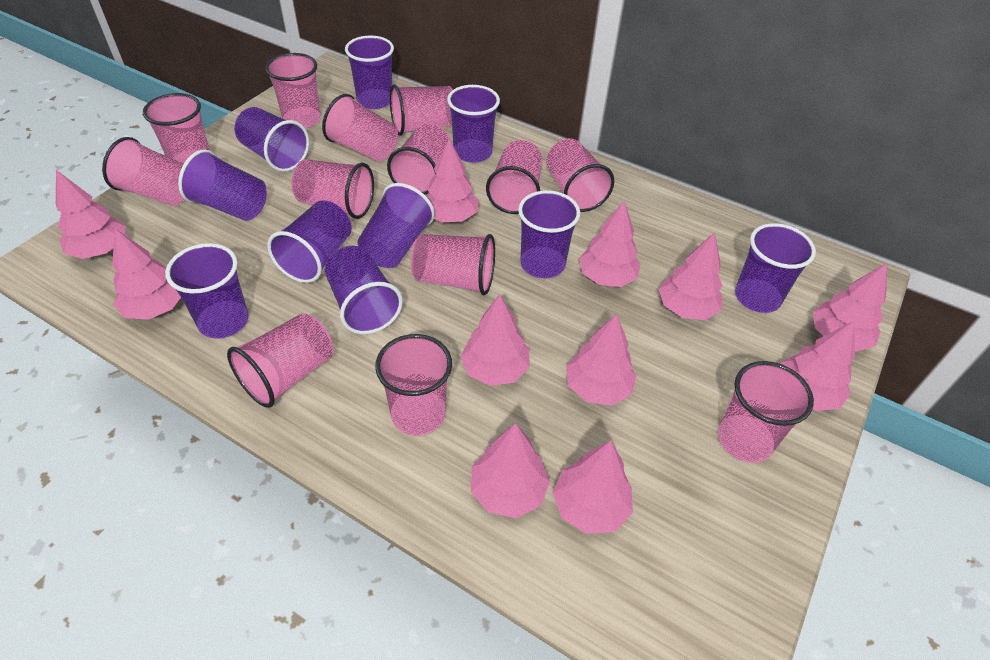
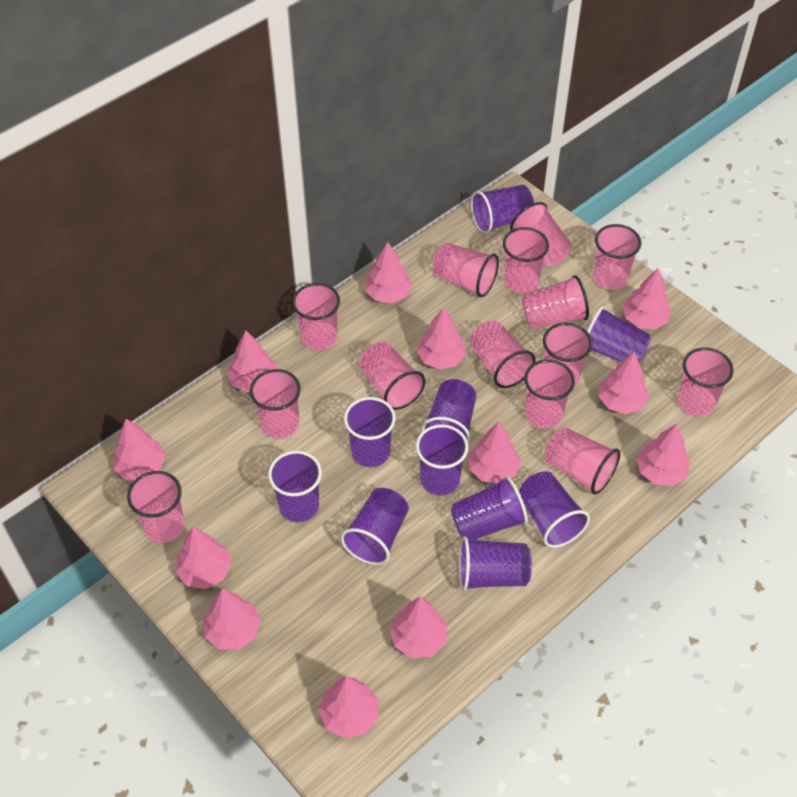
pink cup: [102,137,185,206] [143,93,210,164] [227,313,333,408] [265,53,321,128] [291,159,374,219] [322,94,398,162] [375,334,452,436] [387,123,451,195] [390,84,453,136] [410,234,495,295] [486,140,542,214] [546,138,614,212] [718,361,814,463] = 13 -> [127,471,185,543] [250,369,301,439] [292,283,340,350] [359,342,425,410] [433,243,499,297] [470,320,536,388] [503,227,549,293] [510,202,572,266] [522,275,589,329] [524,359,575,429] [543,323,592,388] [545,427,620,494] [593,224,641,290] [678,347,734,417] = 14
pink tree: [56,170,126,259] [112,229,181,320] [426,139,479,222] [461,294,530,386] [471,423,550,518] [552,441,633,534] [566,314,636,406] [579,200,640,287] [659,233,723,320] [781,321,855,411] [813,263,887,352] = 11 -> [113,419,166,480] [176,527,232,589] [203,588,261,650] [227,330,277,392] [319,677,379,738] [365,242,412,303] [390,597,447,658] [417,307,466,369] [469,422,521,483] [598,352,649,414] [623,268,671,330] [637,424,690,486] = 12

